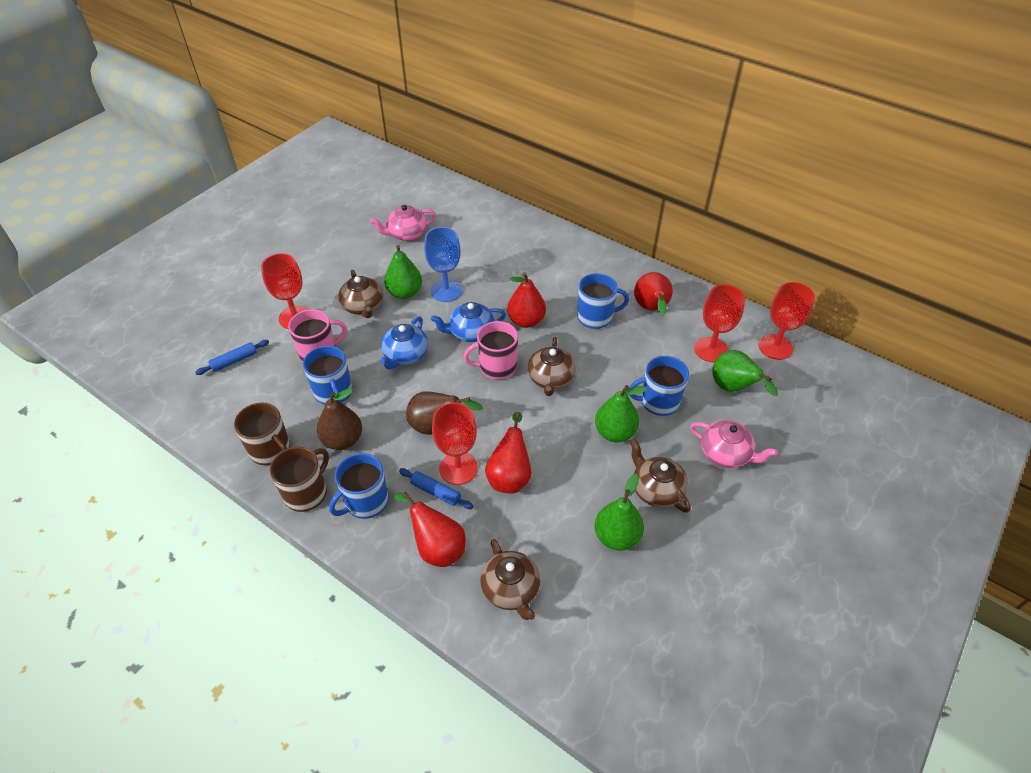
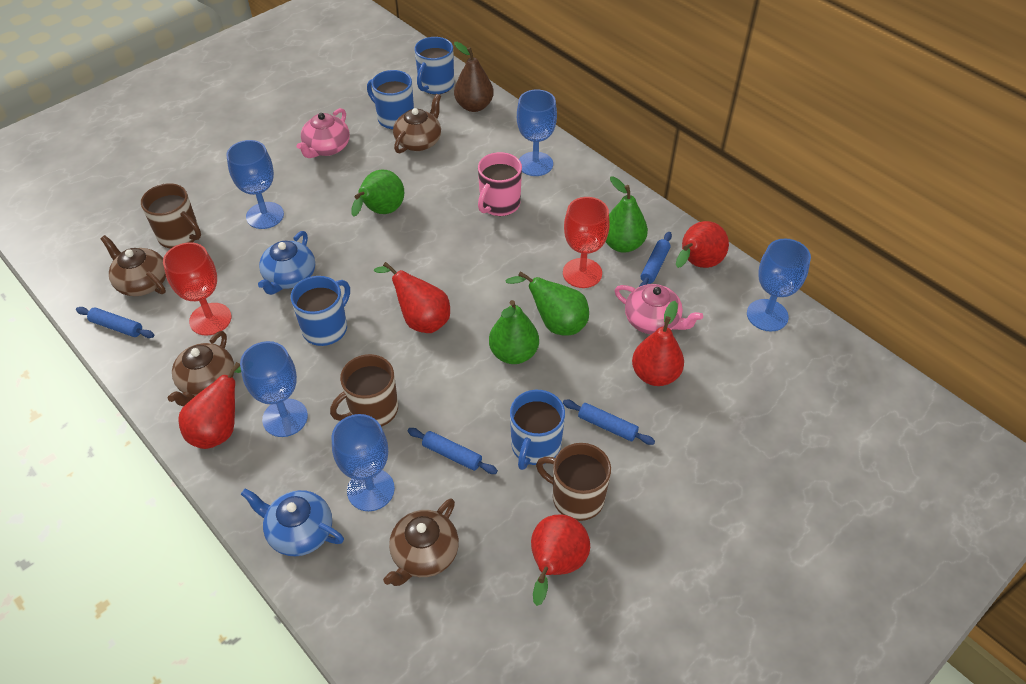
blue goblet: [424,227,462,302] = 1 -> [226,140,284,229] [240,341,308,437] [332,414,395,511] [517,89,557,176] [747,239,811,331] = 5
blue rolling pin: [195,340,269,375] [399,468,473,509] = 2 -> [76,307,154,338] [408,428,498,474] [563,400,655,445] [639,232,672,287] = 4
brown mug: [234,402,290,465] [270,447,329,512] = 2 -> [141,183,201,249] [330,354,398,427] [536,443,611,521] = 3
brown pear: [317,388,362,450] [406,391,483,435] = 2 -> [454,42,494,112] = 1
pink mug: [288,309,347,363] [463,321,518,379] = 2 -> [478,152,522,216] = 1
red goblet: [261,253,308,329] [432,402,478,485] [694,284,745,362] [759,282,815,360] = 4 -> [163,242,232,336] [563,197,610,288] = 2
red pear: [394,492,466,567] [485,412,531,493] [507,272,546,328] [634,272,673,316] = 4 -> [178,362,241,449] [374,262,450,333] [531,514,590,606] [632,301,684,386] [676,221,729,268] = 5

